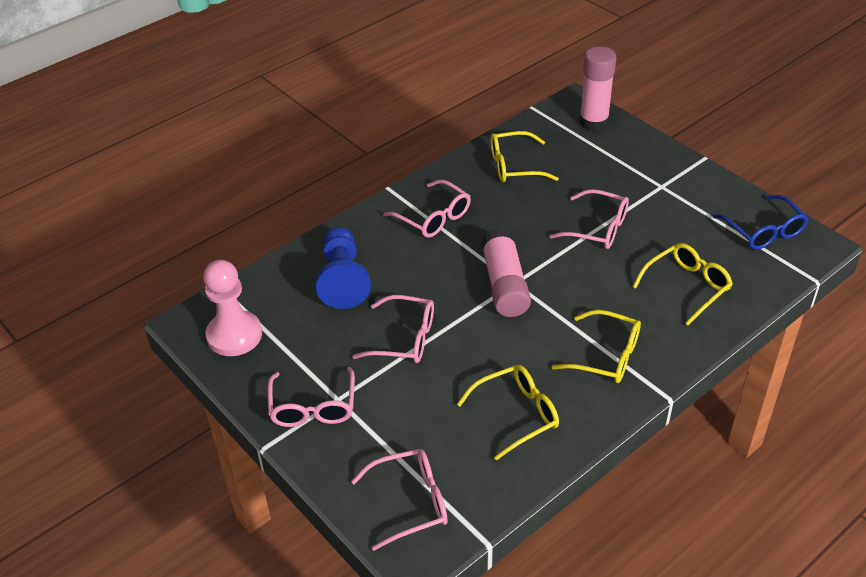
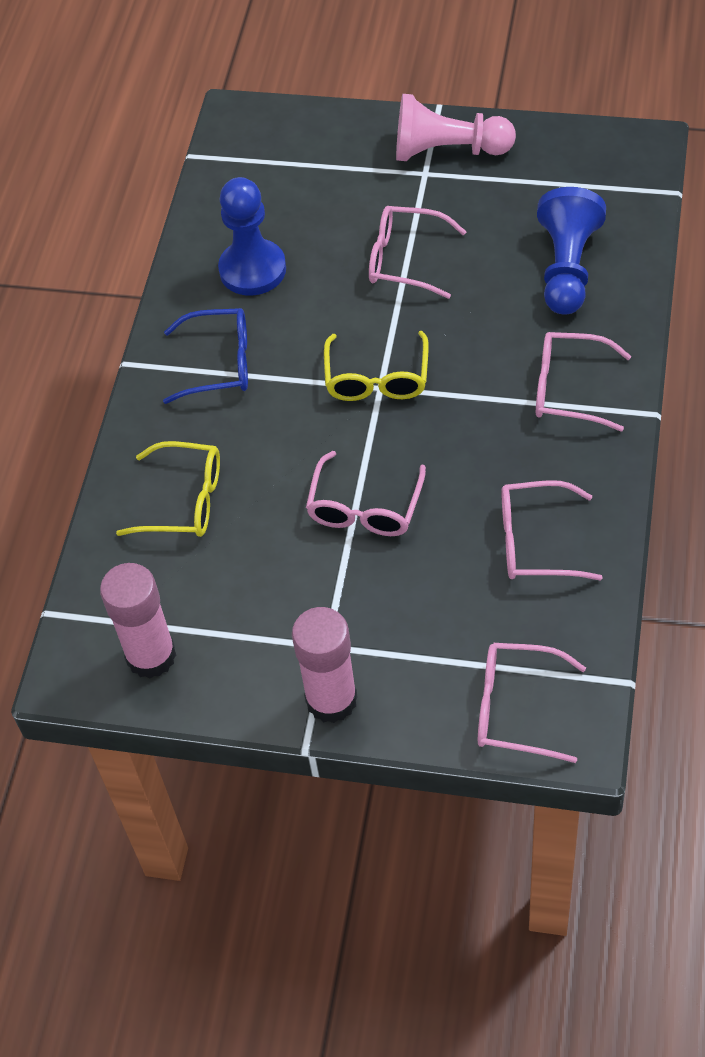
blue pawn: [316,227,371,309] = 1 -> [218,177,286,296] [537,187,606,315] = 2
yellow glasses: [457,365,559,460] [491,131,559,182] [552,310,641,383] [633,243,733,325] = 4 -> [116,441,220,537] [324,331,429,401] = 2

